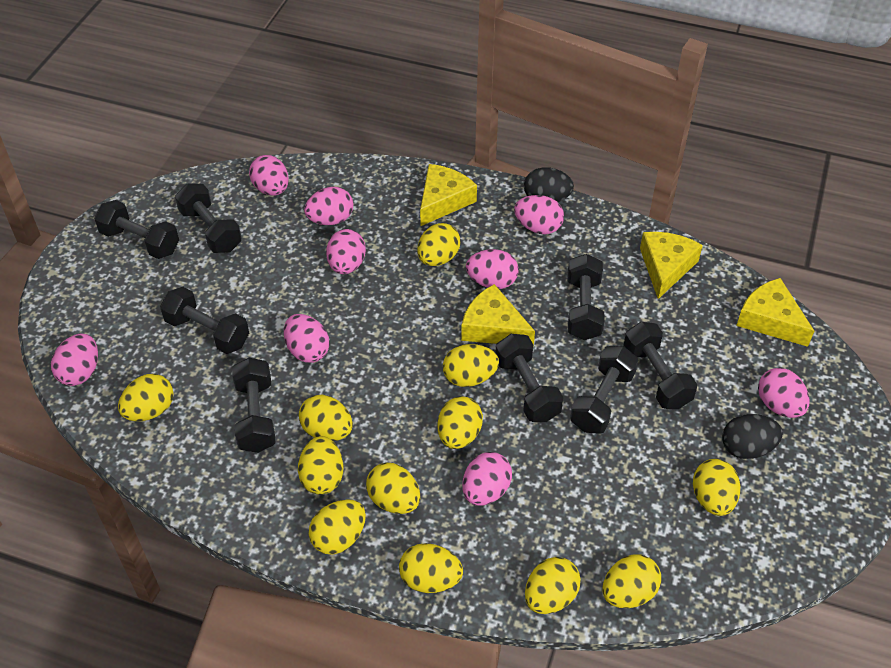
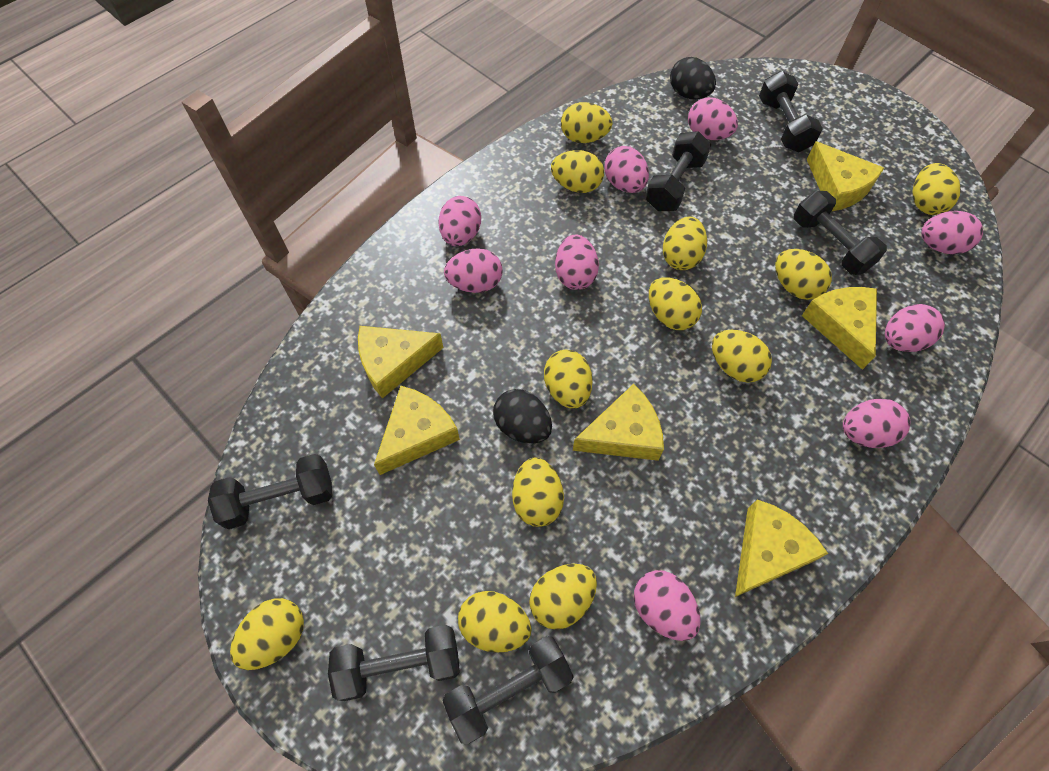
black dumbbell: [94,200,179,259] [160,287,249,354] [175,184,242,253] [232,358,276,453] [496,334,563,422] [568,254,605,340] [570,346,638,434] [623,322,697,409] = 8 -> [208,454,332,529] [328,625,460,701] [442,636,574,744] [645,131,711,211] [759,71,823,152] [794,191,887,275] = 6
yellow cheese: [420,164,477,226] [461,284,535,347] [640,232,703,299] [736,278,814,347] = 4 -> [358,326,444,399] [374,386,460,475] [573,384,664,461] [735,499,828,597] [802,287,877,370] [807,141,884,211] = 6

